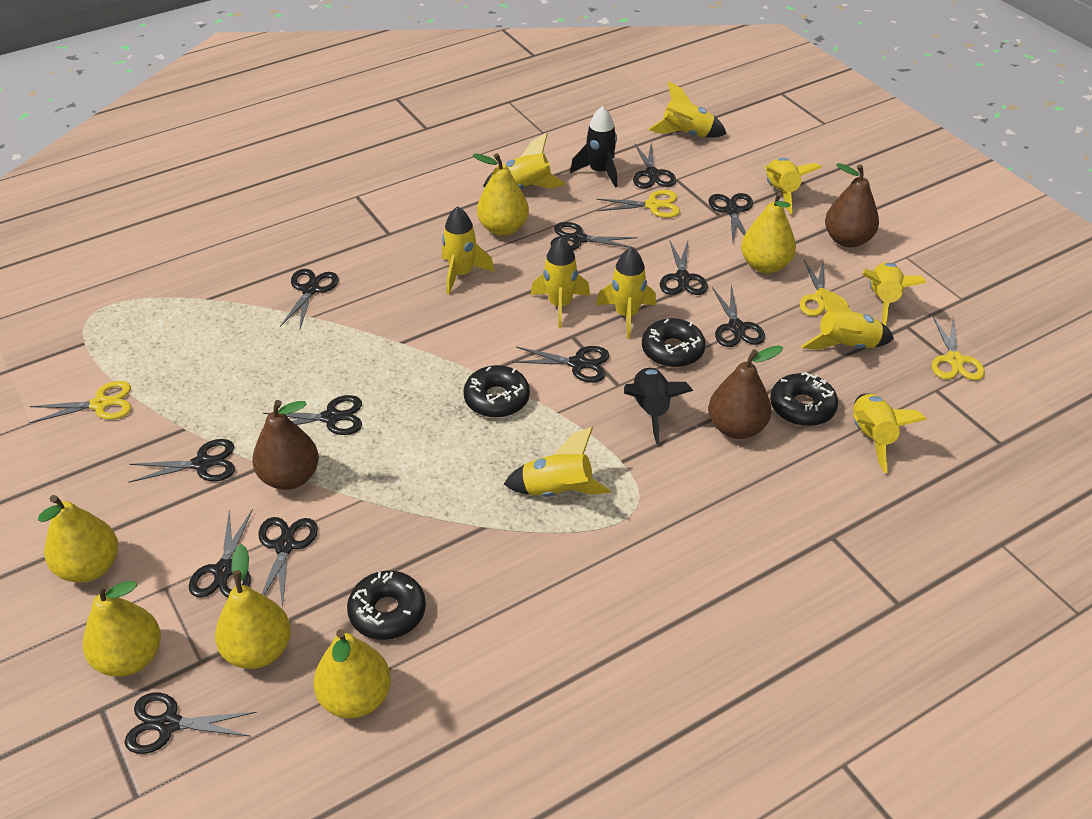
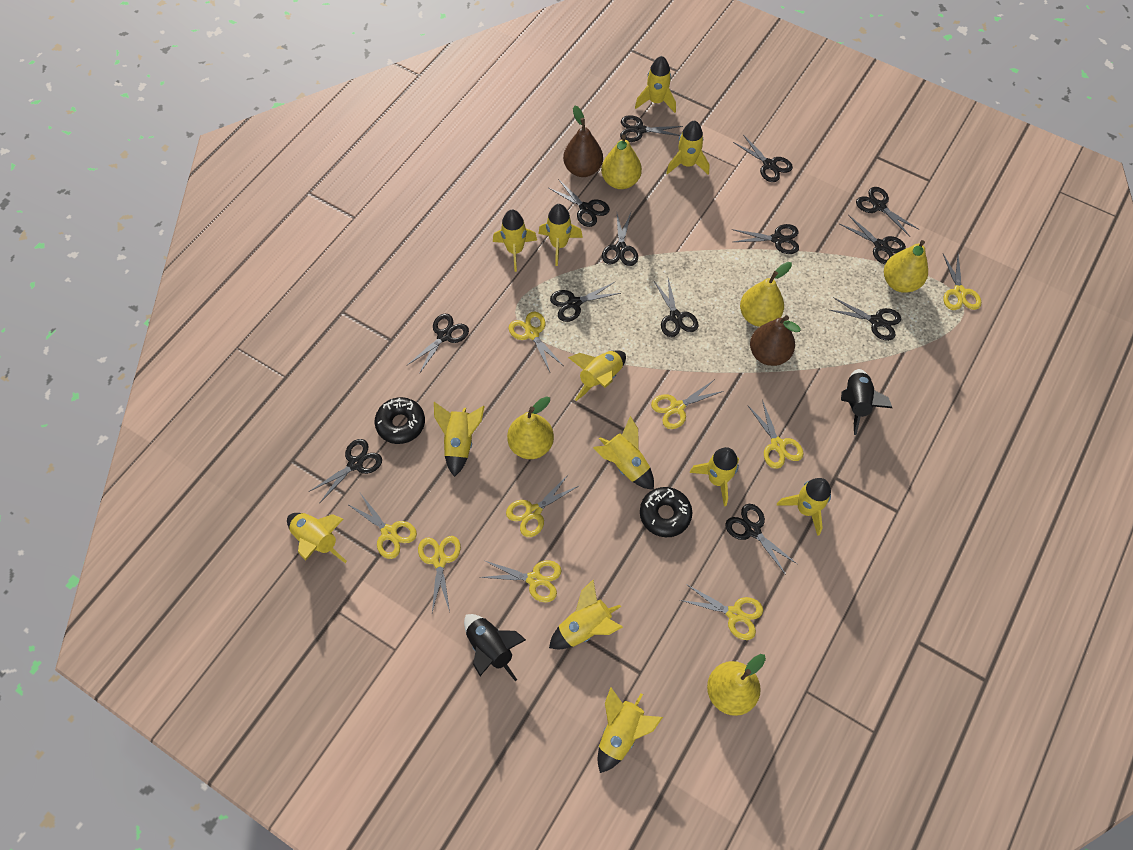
black donut: [347,571,426,640] [463,365,530,418] [642,318,706,367] [770,372,838,426] = 4 -> [375,397,425,444] [640,487,692,537] = 2
black scissors: [124,693,257,754] [129,439,235,483] [189,509,253,598] [258,517,318,609] [263,395,362,435] [280,269,338,329] [513,346,610,383] [550,222,637,250] [633,142,676,189] [660,239,708,295] [708,193,753,242] [712,285,765,347] = 12 -> [310,439,382,503] [407,314,469,374] [549,179,610,227] [550,282,621,322] [602,213,638,266] [620,115,683,142] [653,278,698,337] [725,504,797,575] [732,224,799,254] [733,135,793,182] [830,297,901,341] [840,215,906,264] [856,187,920,237] = 13
brown pear: [253,400,319,490] [708,345,783,439] [825,163,879,248] = 3 -> [563,106,603,177] [750,315,801,366] = 2
yellow pear: [38,495,118,583] [83,581,161,677] [215,544,291,669] [314,629,391,718] [473,153,529,236] [741,192,796,273] = 6 -> [507,396,554,459] [601,135,642,189] [707,654,766,716] [740,262,792,327] [884,240,928,293] = 5
yellow rocket: [442,206,495,295] [483,133,565,189] [504,427,611,496] [531,237,590,328] [596,247,656,339] [649,81,727,138] [764,158,822,215] [801,287,894,350] [853,393,927,473] [862,262,926,326] = 10 -> [287,513,347,563] [434,402,485,477] [493,209,537,272] [538,204,583,266] [549,580,623,649] [568,350,626,401] [593,416,654,490] [598,687,663,773] [635,56,676,113] [666,120,709,175] [690,447,739,506] [777,478,831,536] = 12
yellow scissors: [29,381,131,423] [596,190,680,218] [800,260,849,316] [932,316,985,380] = 4 -> [347,493,417,559] [418,536,461,612] [480,560,562,602] [506,474,580,537] [509,312,563,372] [651,379,723,429] [680,584,763,640] [748,400,804,469] [943,254,981,310] = 9

